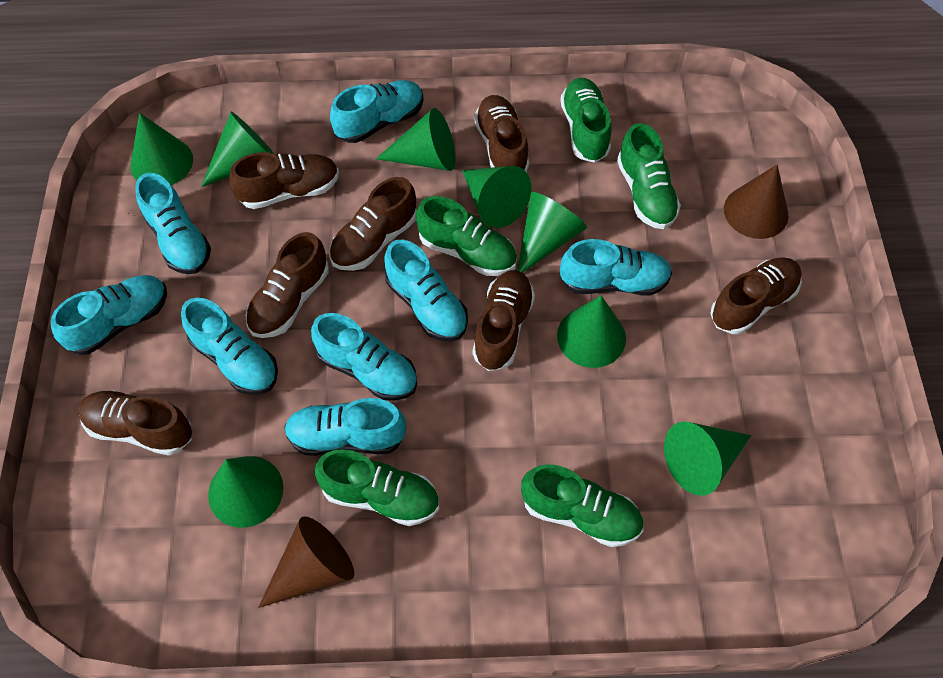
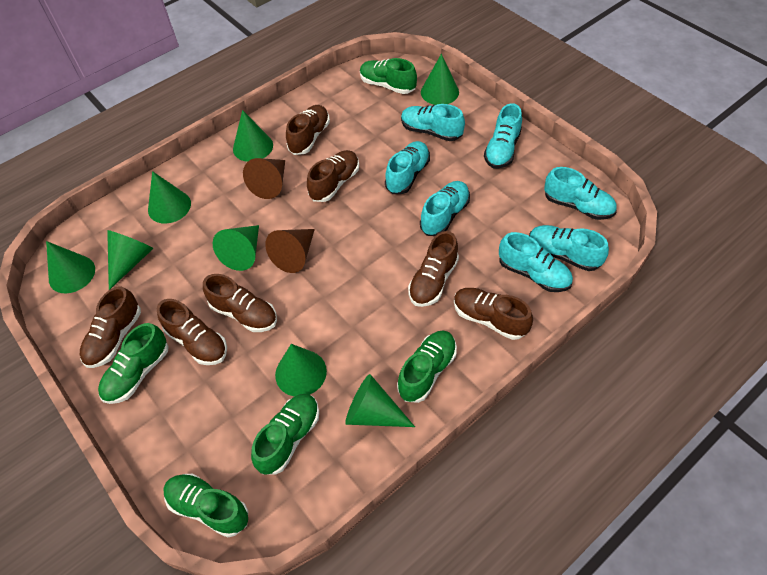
turquoise shoe: [51,275,167,355] [135,173,211,274] [181,298,278,395] [284,398,406,456] [311,313,417,401] [330,80,424,143] [384,240,468,342] [560,239,672,295] = 8 -> [385,141,430,194] [401,104,465,141] [420,181,470,236] [484,103,522,168] [499,232,573,292] [529,225,609,271] [544,167,617,220] = 7

